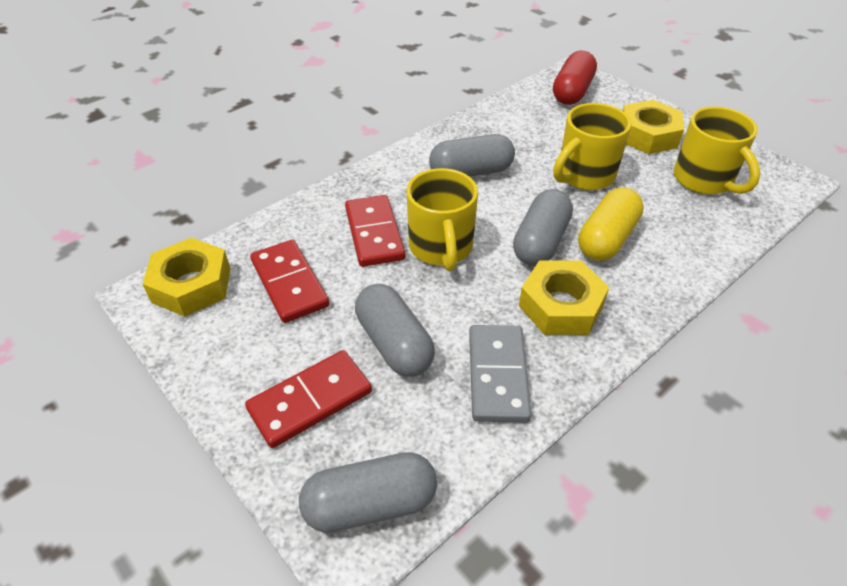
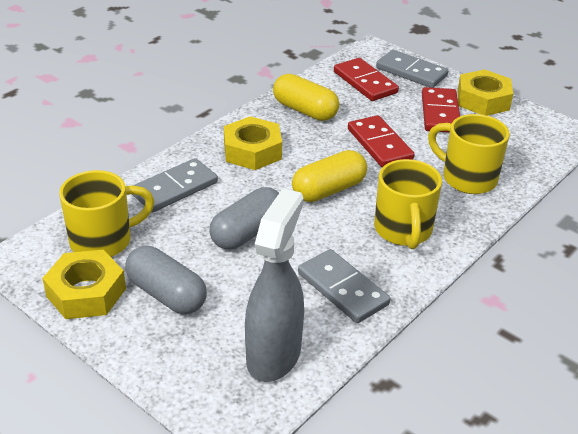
grey capsule: [299,452,437,533] [355,284,435,377] [429,134,515,177] [513,189,573,266] = 4 -> [125,246,207,314] [210,187,279,250] = 2
grey domino: [469,325,532,423] = 1 -> [132,158,218,212] [298,249,391,323] [376,50,448,88] = 3
grey spray bottle: none = 0 -> [245,188,304,382] = 1
red capsule: [553,51,597,105] = 1 -> none = 0
yellow capsule: [578,187,644,261] = 1 -> [273,74,339,121] [292,150,367,202] = 2

